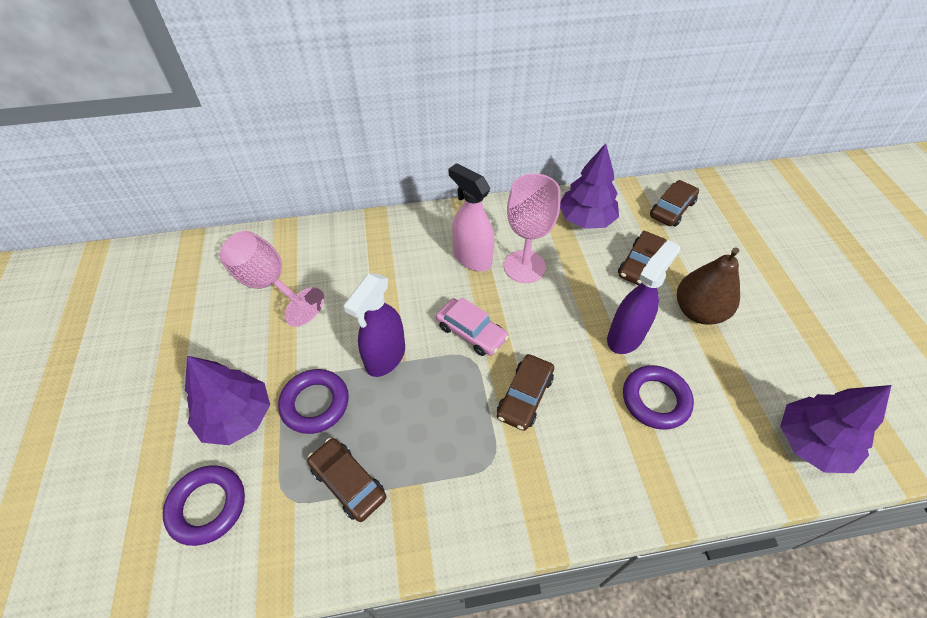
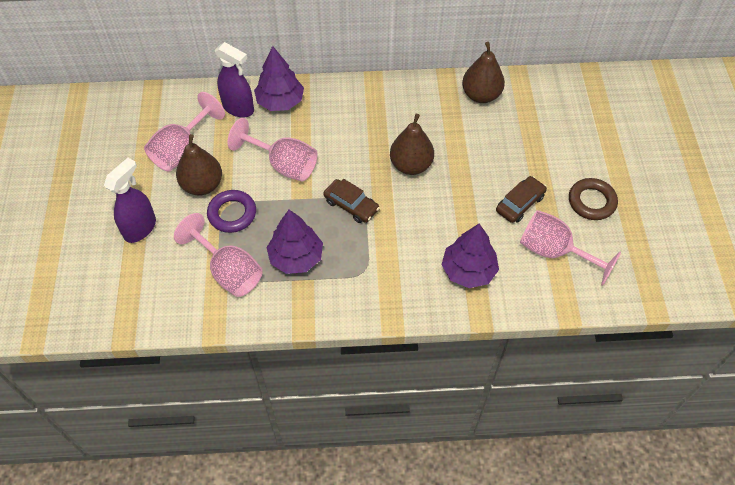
brown car: [307,438,387,522] [497,354,554,431] [618,231,667,285] [650,180,699,227] = 4 -> [323,179,380,223] [496,176,547,223] = 2
brown pear: [677,247,740,325] = 1 -> [176,134,222,196] [390,114,434,175] [462,42,505,103] = 3
brown ring: none = 0 -> [569,178,618,220] = 1
pink car: [436,297,509,356] = 1 -> none = 0
pink goblet: [220,231,324,327] [504,173,561,283] = 2 -> [144,92,225,171] [174,213,263,297] [227,118,318,181] [520,210,621,286] = 4
pink spray bottle: [449,163,494,271] = 1 -> none = 0
purple ring: [163,465,245,546] [278,369,349,434] [623,365,694,430] = 3 -> [207,190,256,233] = 1

